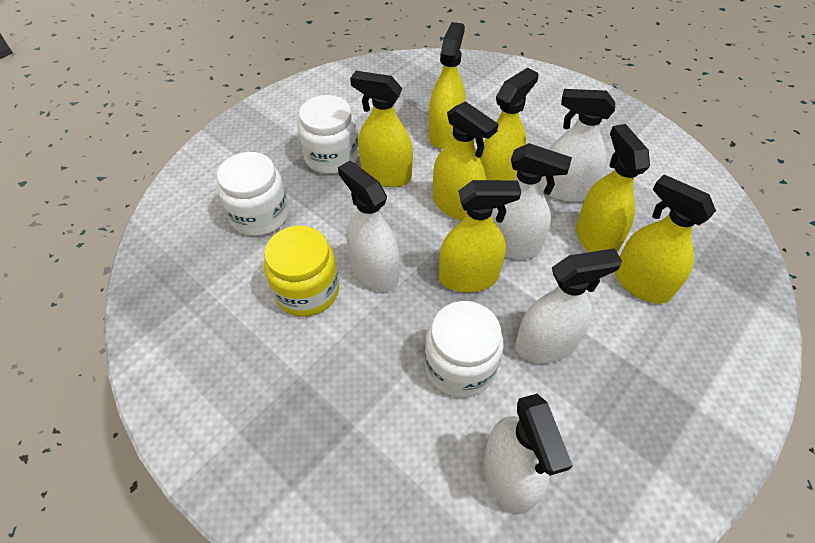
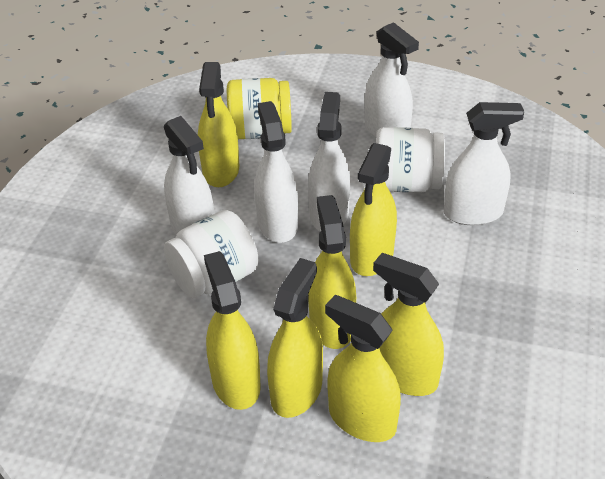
white jar: [217,152,289,236] [298,95,359,174] [424,301,503,398] = 3 -> [164,210,258,298] [376,127,445,192] = 2

